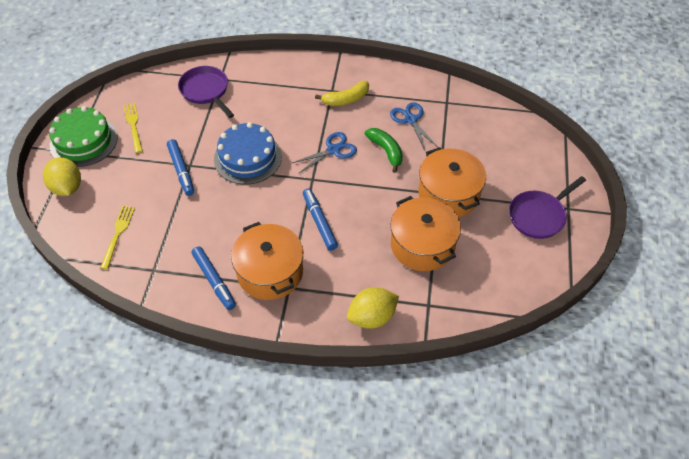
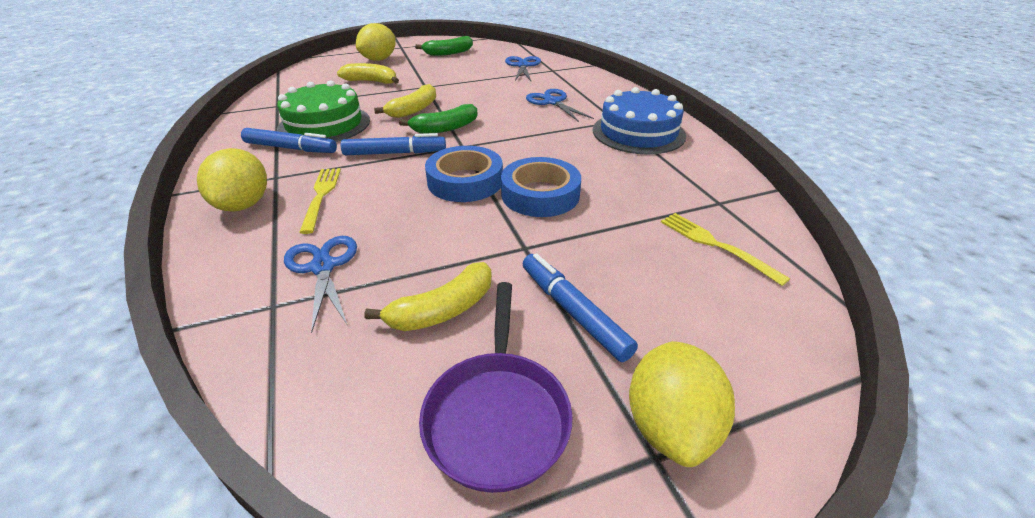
blue scissors: [292,132,357,173] [390,102,438,150] = 2 -> [284,236,357,333] [505,56,541,81] [526,89,594,122] = 3
blue tape: none = 0 -> [425,146,503,202] [501,157,581,217] = 2
green banana: [365,128,403,173] = 1 -> [399,104,478,134] [415,36,473,56] = 2
orange pot: [231,222,303,300] [391,196,461,271] [418,147,486,217] = 3 -> none = 0
purple pan: [178,66,234,118] [509,176,586,239] = 2 -> [419,282,573,493] = 1
yellow banana: [315,81,369,106] = 1 -> [337,63,399,84] [364,262,492,331] [374,84,436,118] = 3
yellow lemon: [43,157,81,196] [347,287,399,329] = 2 -> [197,148,267,212] [356,23,396,61] [629,341,735,467] = 3

